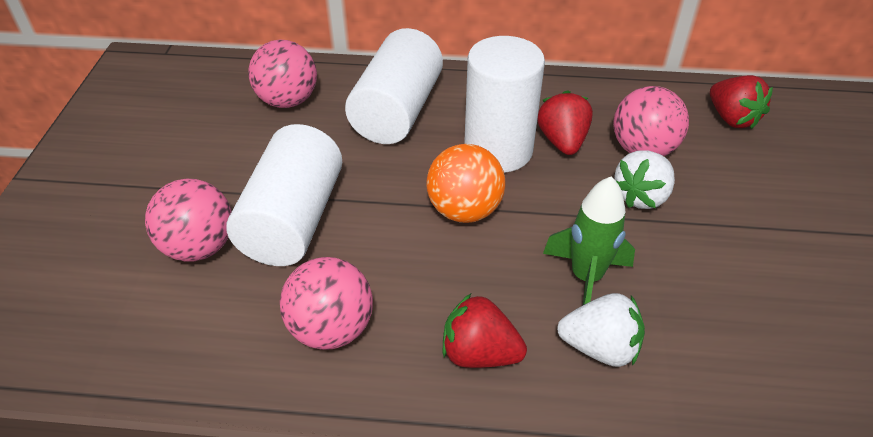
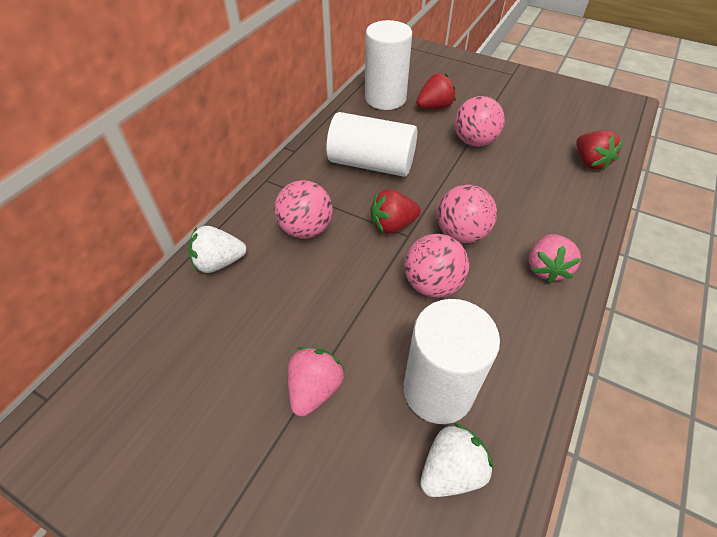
green rocket: [543,176,635,305] = 1 -> none = 0
orange ball: [426,144,505,223] = 1 -> none = 0
pink strawberry: none = 0 -> [288,347,345,417] [529,234,581,283] = 2

